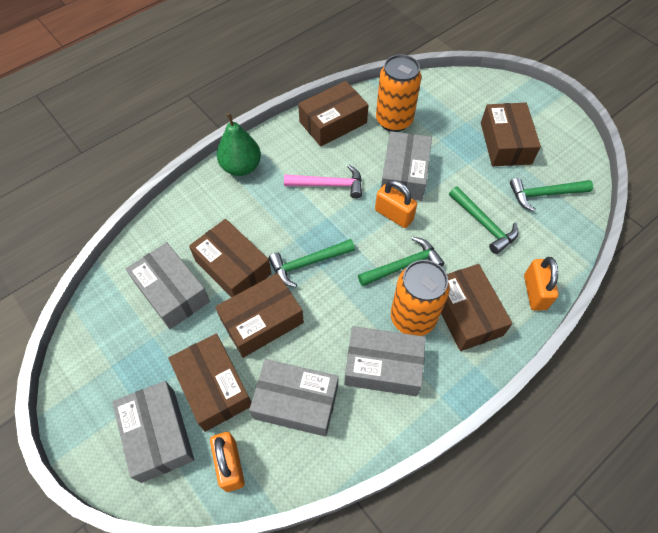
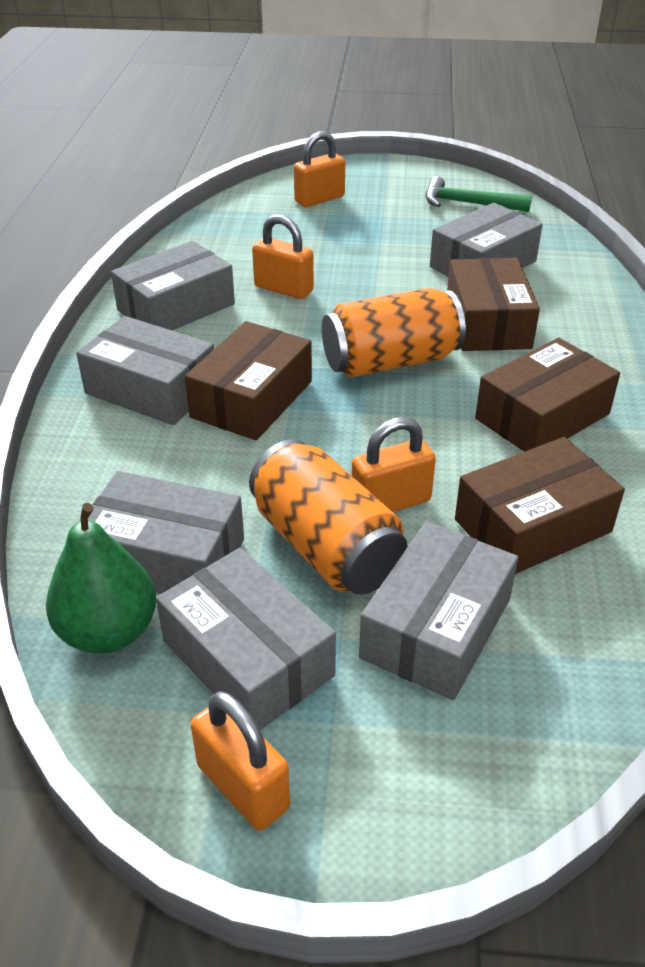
brown box: [169,334,251,432] [189,219,272,297] [215,273,304,358] [298,81,369,146] [441,264,513,351] [481,103,541,166] = 6 -> [185,321,312,440] [447,258,540,351] [455,437,625,574] [475,338,620,452] = 4
green hammer: [268,239,355,287] [358,237,444,286] [449,186,518,254] [510,178,593,211] = 4 -> [426,176,532,212] = 1
grey box: [112,381,194,483] [126,242,210,329] [249,359,339,437] [344,326,426,396] [381,131,432,201] = 5 -> [76,316,214,425] [88,471,244,594] [111,241,235,330] [156,548,336,730] [359,521,518,700] [430,203,543,276] = 6
orange padlock: [210,432,245,492] [375,180,417,228] [524,257,558,310] = 3 -> [191,691,290,831] [252,214,314,299] [294,131,345,207] [351,417,436,512] = 4
pink hammer: [284,165,362,199] = 1 -> none = 0

